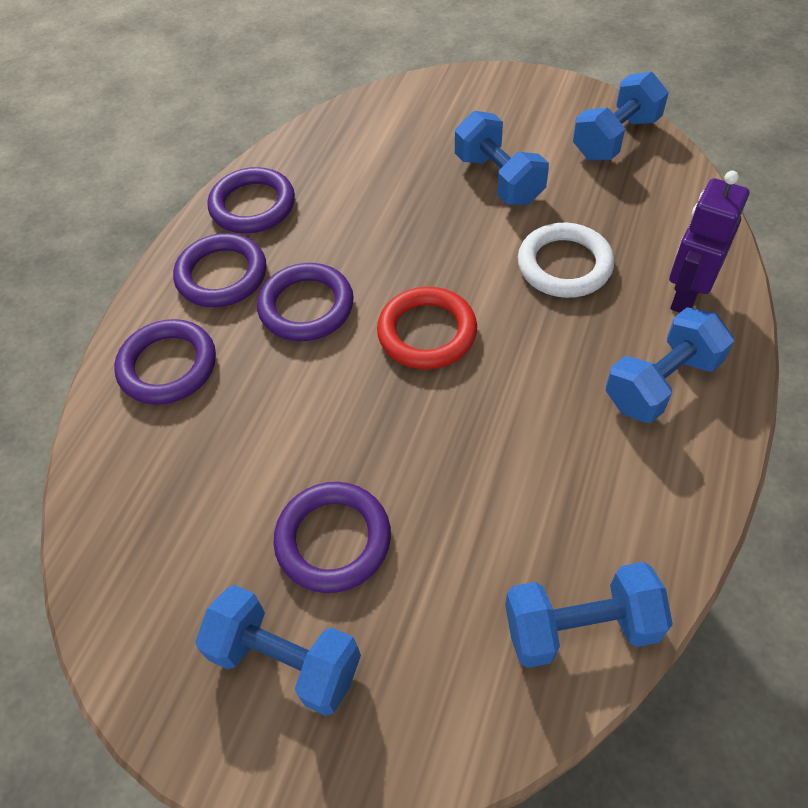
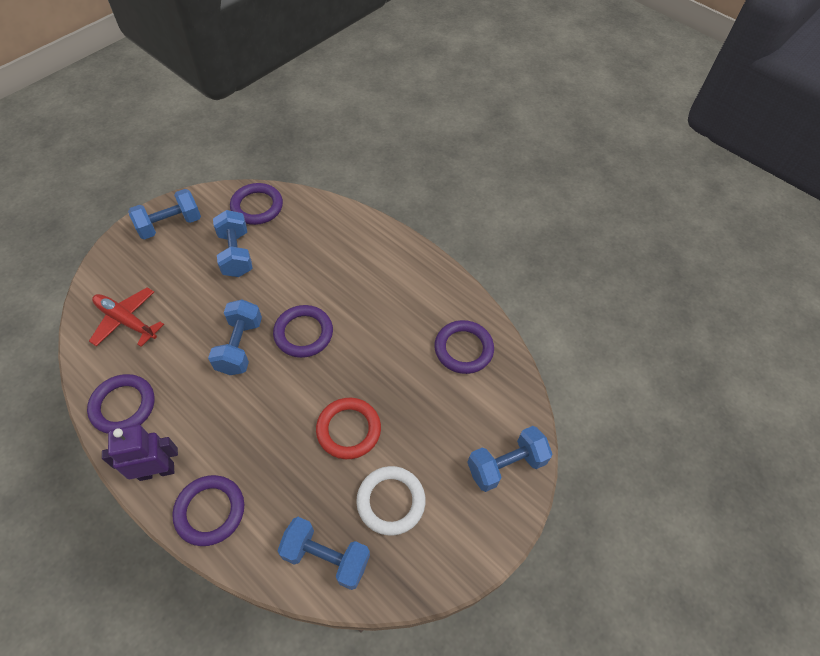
red plane: none = 0 -> [89,287,164,347] = 1

